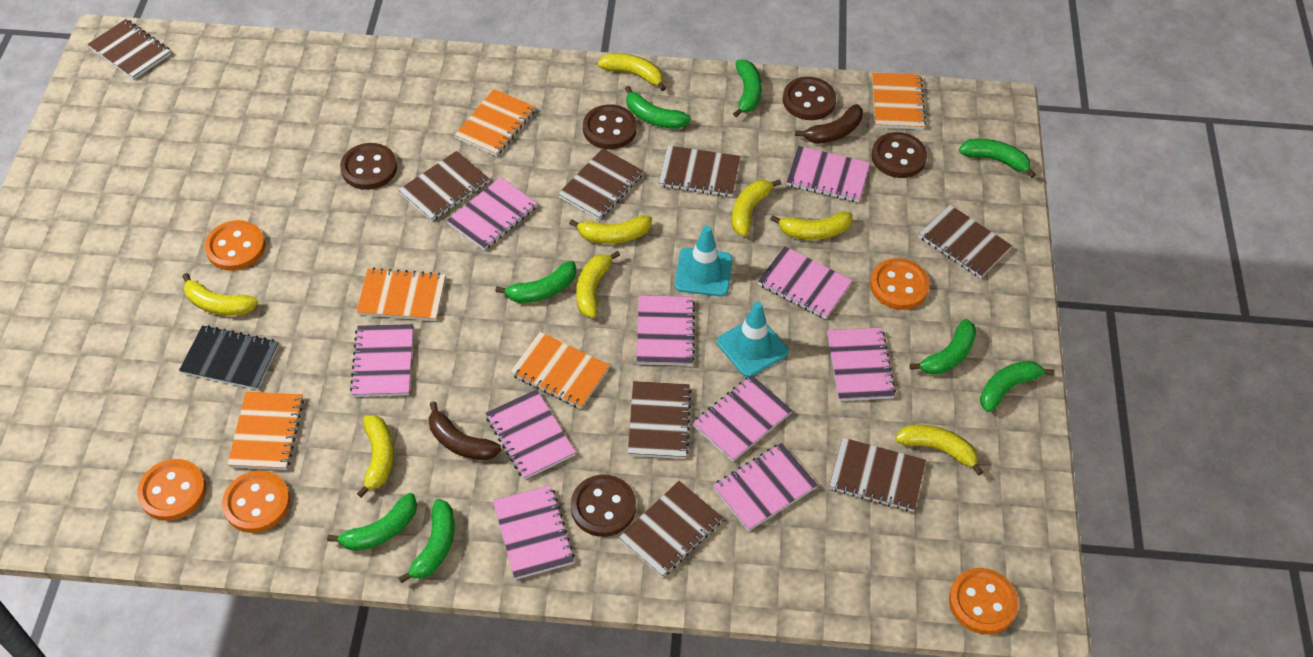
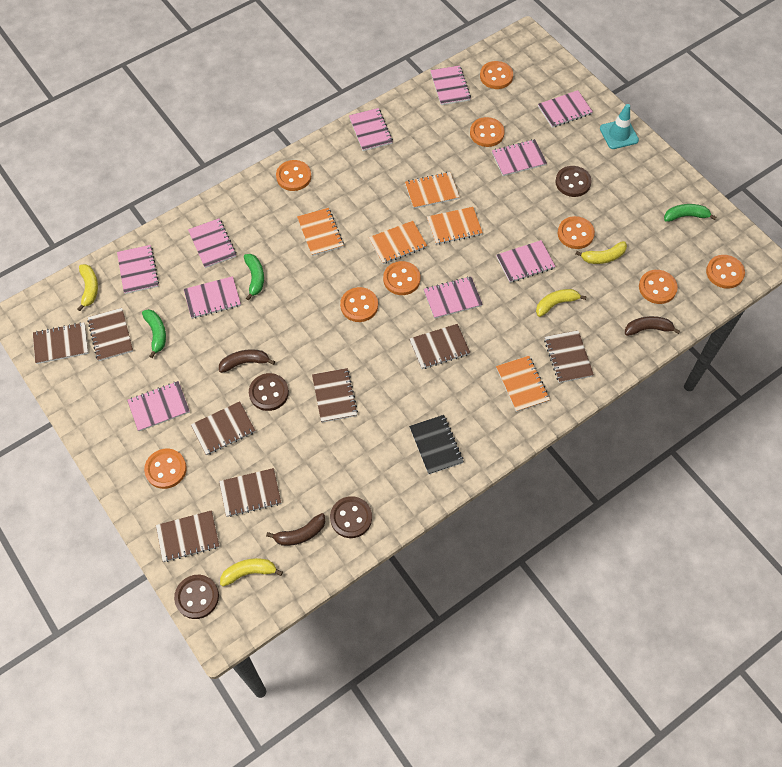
brown banana: [429,401,501,460] [795,104,863,144] = 2 -> [219,349,275,373] [266,513,325,546] [625,316,680,336] = 3
brown button: [340,143,397,190] [571,475,636,537] [583,104,637,149] [783,77,836,120] [871,132,927,178] = 5 -> [174,575,219,619] [249,373,289,411] [330,496,372,538] [555,166,592,197] = 4
green banana: [327,493,417,551] [398,499,455,583] [495,261,576,303] [625,86,691,129] [733,59,762,117] [910,319,976,375] [959,139,1036,178] [980,361,1055,412] = 8 -> [142,309,166,358] [244,254,264,301] [664,204,716,222] = 3
orange button: [137,459,206,521] [205,220,265,271] [222,470,290,533] [870,258,930,310] [949,568,1019,635] = 5 -> [144,449,187,489] [276,160,311,191] [340,287,378,322] [383,261,421,295] [470,117,505,147] [480,61,513,89] [558,216,595,249] [639,270,678,304] [706,255,745,289] = 9
turquoise traffic cone: [675,226,733,297] [717,301,788,377] = 2 -> [600,104,639,149] = 1
yellow banana: [182,273,258,316] [357,415,394,498] [569,215,652,244] [576,251,620,318] [598,53,666,91] [732,179,781,236] [770,212,852,240] [895,424,983,476] = 8 -> [77,264,98,311] [220,558,283,586] [536,289,587,317] [576,241,627,264] = 4

